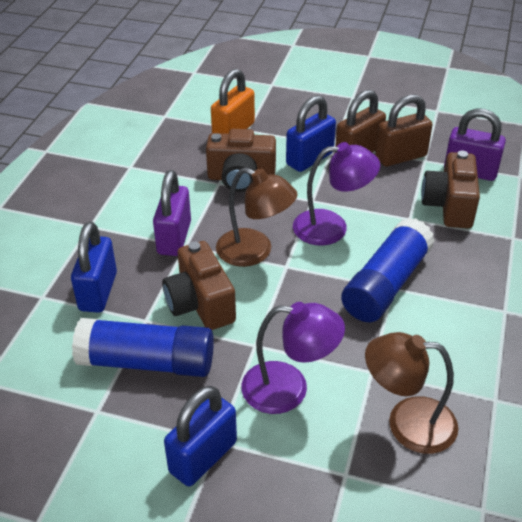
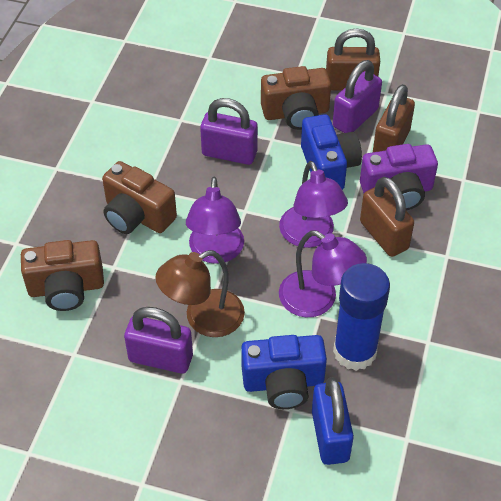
blue camera: none = 0 -> [241,335,327,409] [301,114,362,190] = 2
blue glue stick: [72,318,214,377] [341,218,435,322] = 2 -> [333,263,390,371] = 1
blue padlock: [71,222,117,313] [164,386,237,486] [286,95,336,172] = 3 -> [312,377,354,465] = 1
brown lamp: [216,168,298,267] [365,332,458,454] = 2 -> [155,250,245,337] = 1
brown padlock: [335,90,386,153] [375,94,432,166] = 2 -> [326,28,380,91] [360,177,414,257] [373,84,415,152] = 3
orange padlock: [211,69,255,134] = 1 -> none = 0
purple camera: none = 0 -> [360,144,438,210] = 1
purple lamp: [241,302,345,414] [293,142,380,246] = 2 -> [186,177,244,264] [279,161,348,248] [279,230,367,317] = 3
purple padlock: [153,170,191,256] [444,109,506,181] = 2 -> [124,307,193,374] [200,98,258,165] [333,60,382,133] = 3

